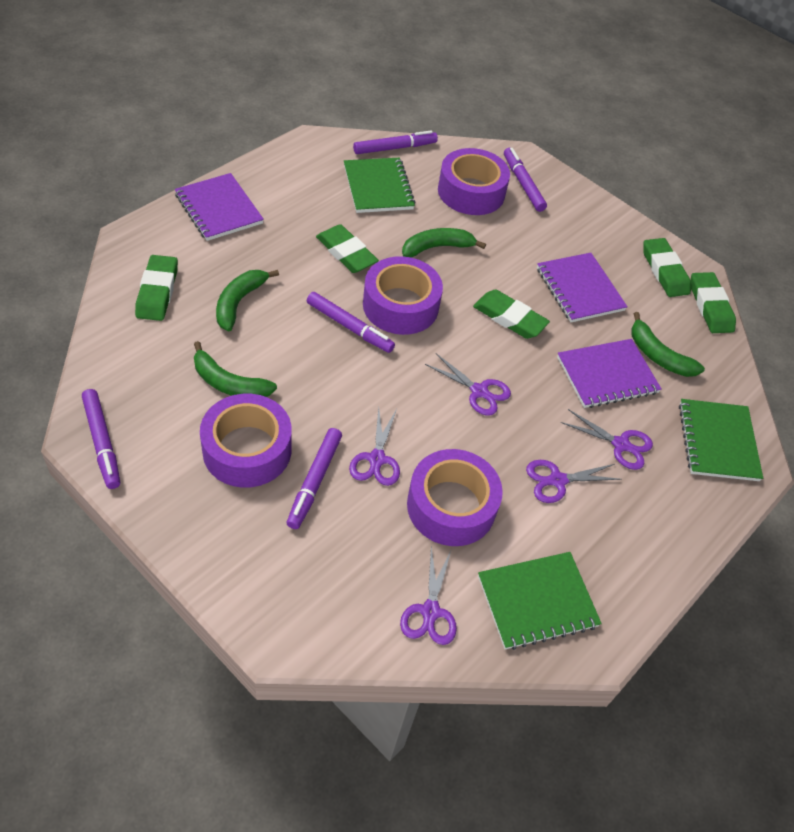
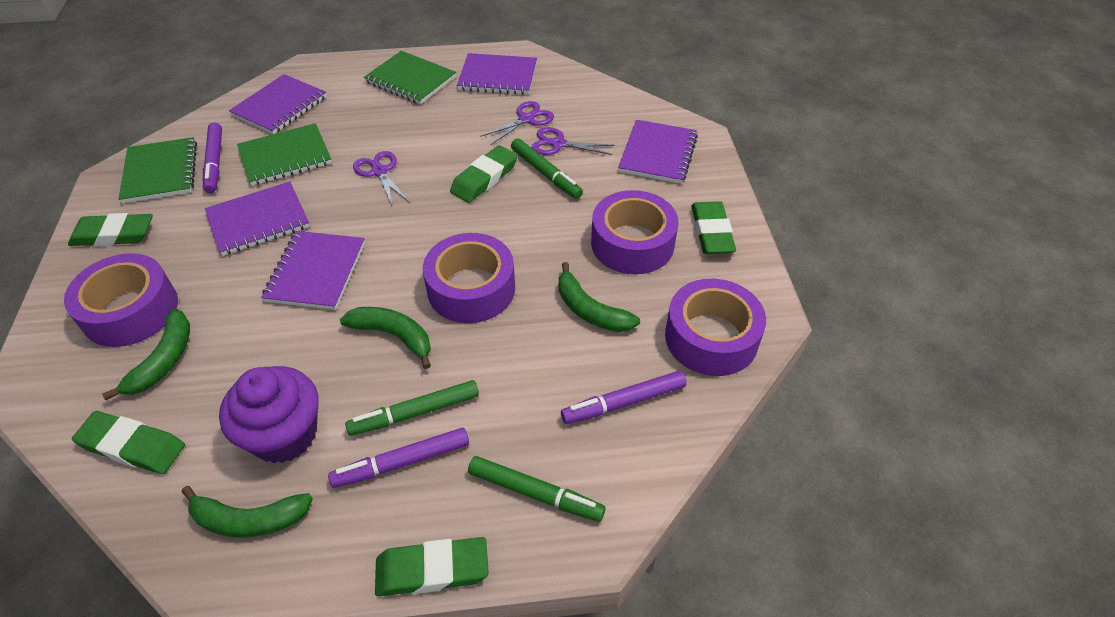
green marker: none = 0 -> [345,380,479,436] [468,456,605,522] [511,138,583,199] = 3
purple cupcake: none = 0 -> [219,366,318,463] = 1
purple marker: [82,389,120,489] [287,428,342,529] [307,292,395,353] [353,130,438,154] [504,148,547,212] = 5 -> [203,122,222,193] [328,428,469,488] [561,371,687,424] = 3
purple notebook: [175,173,264,241] [537,253,628,322] [557,339,661,408] = 3 -> [205,182,310,256] [229,74,327,134] [261,231,365,310] [457,53,537,95] [618,120,698,184] = 5
purple scissors: [349,408,400,486] [400,546,457,645] [425,353,511,416] [526,460,622,503] [561,409,653,470] = 5 -> [353,151,409,207] [480,101,554,145] [531,127,615,155] = 3

